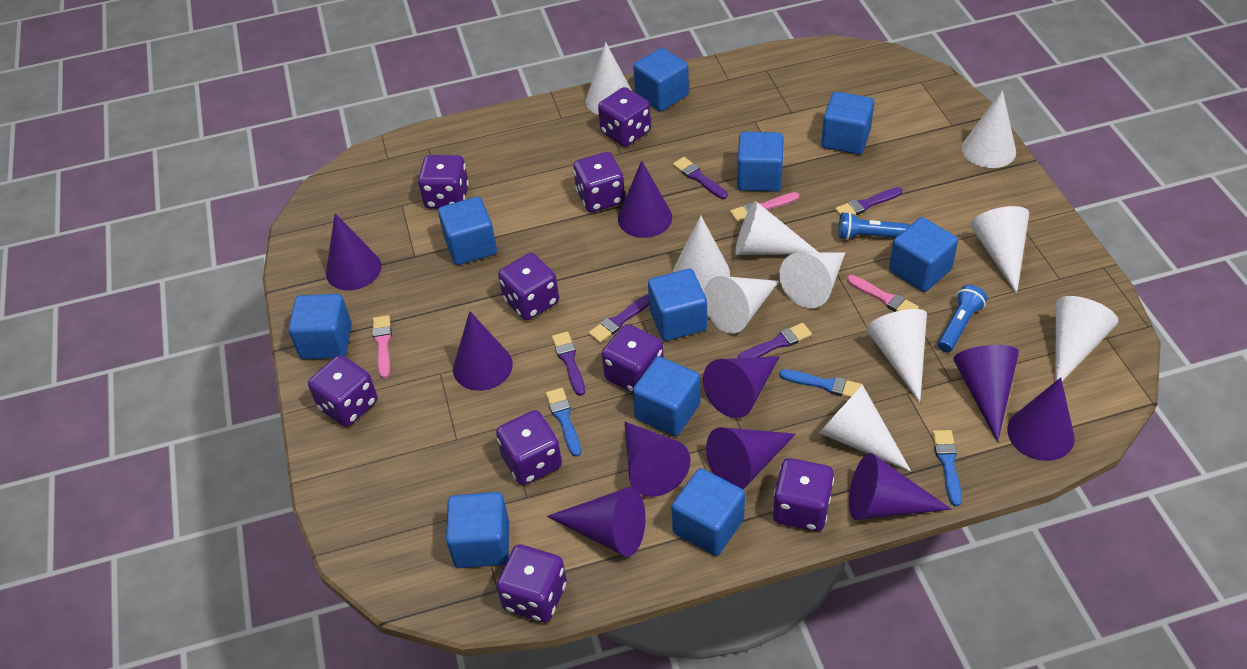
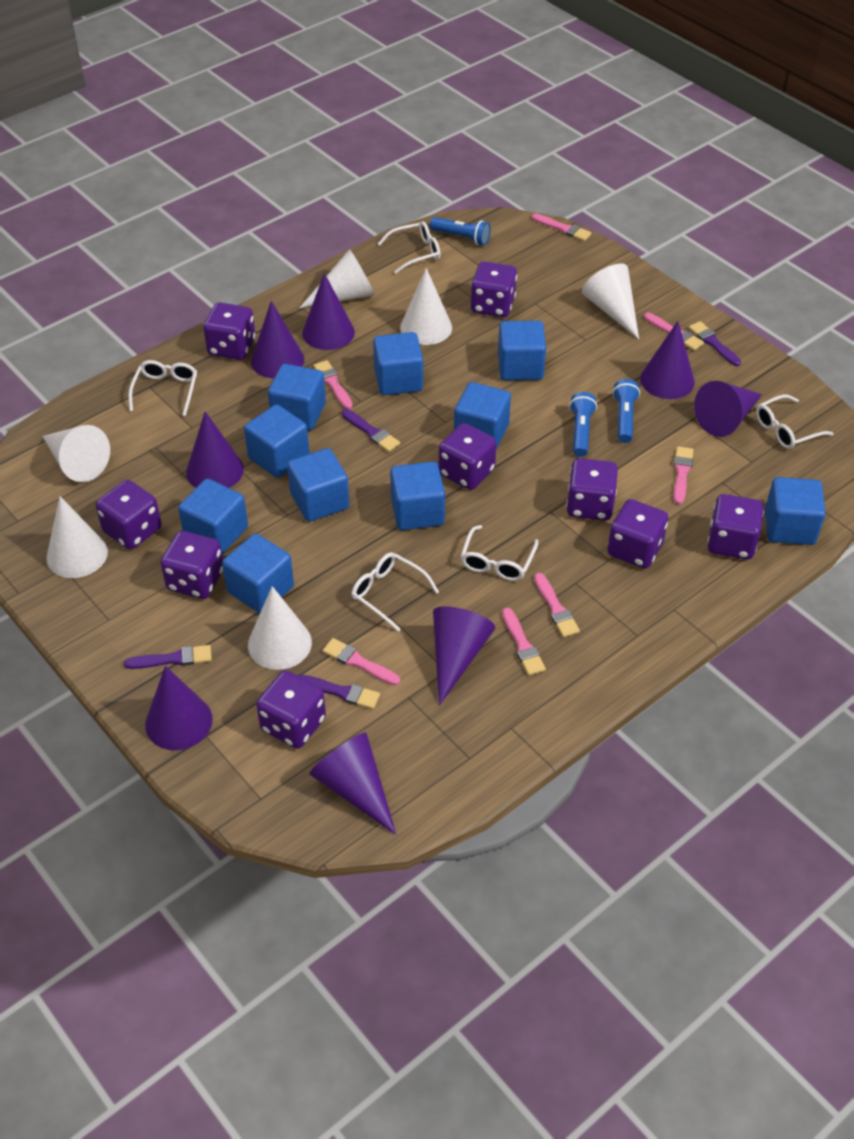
blue brush: [546,388,581,457] [779,369,863,398] [932,430,962,506] = 3 -> none = 0
blue flashlight: [838,212,910,240] [938,285,987,352] = 2 -> [430,217,491,245] [569,392,597,457] [612,379,640,443] = 3
pink brush: [372,315,392,379] [730,192,799,222] [847,275,919,312] = 3 -> [313,360,353,409] [322,638,400,685] [502,608,546,675] [532,213,591,241] [534,573,580,637] [644,313,704,351] [674,446,694,505] = 7
purple brush: [552,331,585,396] [589,294,649,343] [673,157,728,199] [738,323,812,358] [835,187,903,215] = 5 -> [124,645,212,669] [298,674,380,709] [342,409,400,452] [689,321,741,366] = 4
purple cone: [326,213,382,290] [453,311,513,391] [547,487,645,557] [618,160,672,238] [625,422,690,497] [703,356,780,418] [706,427,796,489] [849,453,952,520] [953,345,1019,442] [1007,377,1074,461] = 10 -> [145,666,213,750] [186,411,244,488] [251,301,304,378] [302,273,355,350] [310,733,396,835] [433,606,495,705] [640,321,695,399] [694,381,762,437] = 8
white cone: [586,42,632,115] [673,215,730,292] [704,276,779,334] [735,201,818,255] [779,252,845,308] [819,385,911,472] [866,309,927,403] [962,90,1016,168] [970,206,1029,294] [1055,296,1119,381] = 10 -> [42,425,110,482] [46,496,108,578] [248,586,312,670] [299,249,375,308] [400,268,452,345] [582,263,639,339] = 6
white glasses: none = 0 -> [128,360,197,416] [351,552,439,632] [378,221,440,274] [461,525,538,581] [756,394,834,449] = 5

